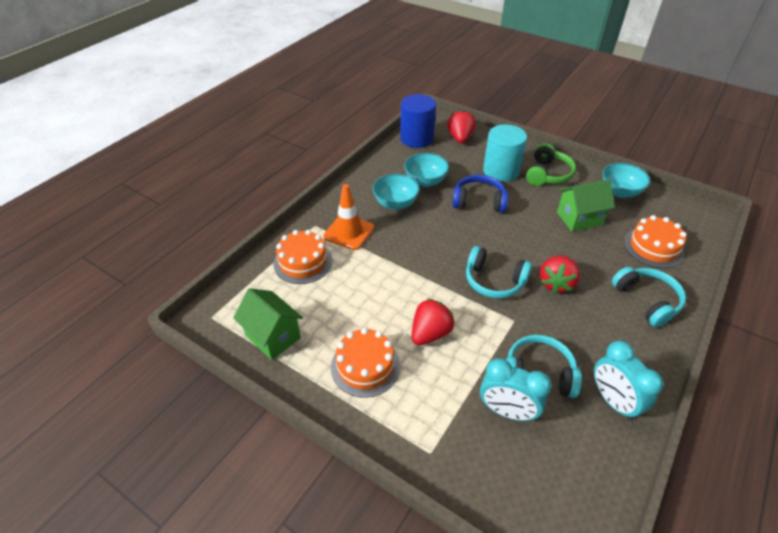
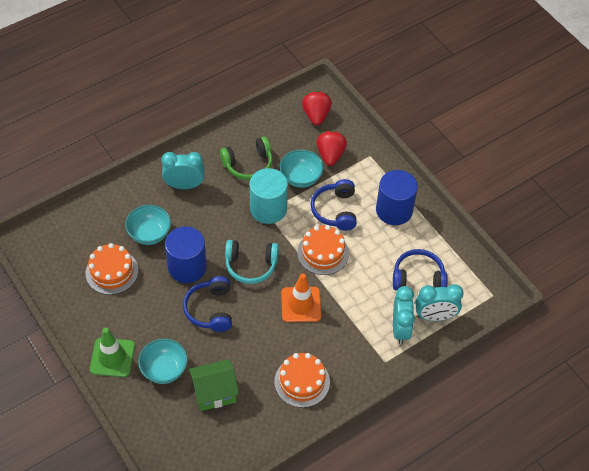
blue cylinder: [400,94,436,148] = 1 -> [165,226,207,283] [376,170,418,225] = 2
blue headphones: [452,175,508,213] = 1 -> [183,276,232,332] [311,179,357,231] [393,249,448,291] = 3
green house: [233,288,303,360] [557,179,615,231] = 2 -> [189,359,239,411] = 1
green traffic cone: none = 0 -> [90,328,135,377] = 1
red strawberry: [411,298,455,345] [447,110,476,143] [540,255,580,293] = 3 -> [302,91,332,126] [316,131,347,166] = 2
turquoise clock: [480,358,552,421] [594,341,663,421] = 2 -> [161,152,204,189] [393,286,415,344] [415,284,463,321] = 3
turquoise headphones: [466,246,532,298] [506,335,582,398] [612,267,686,327] = 3 -> [225,240,279,284] = 1

